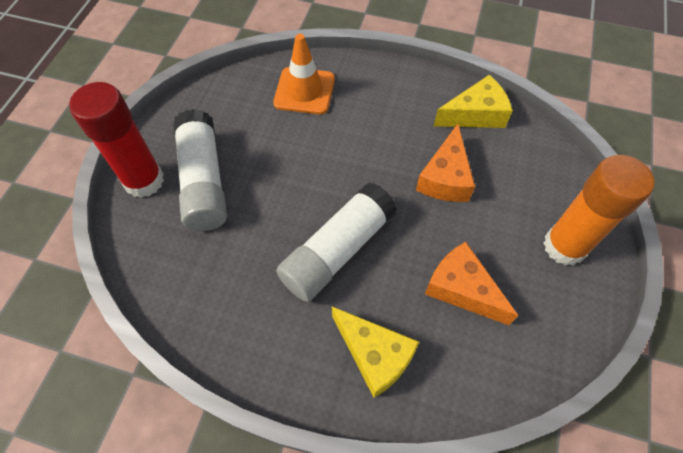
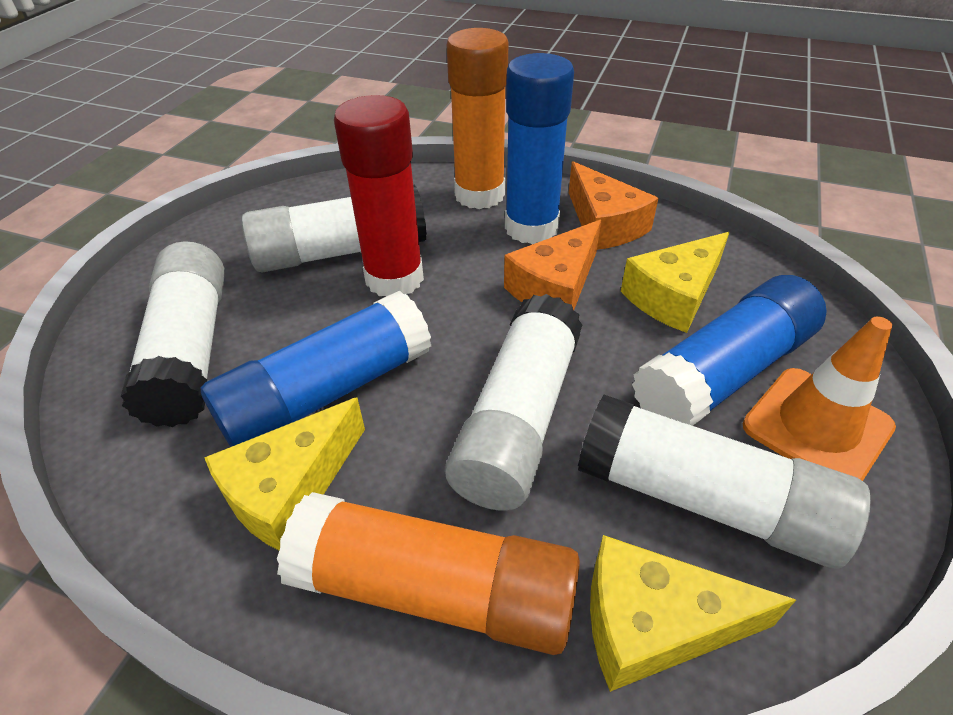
blue glue stick: none = 0 -> [201,291,431,447] [505,53,574,244] [632,275,827,426] = 3
orange glue stick: [543,155,654,266] = 1 -> [277,492,580,655] [447,28,508,209] = 2
white glue stick: [173,109,227,231] [276,182,397,302] = 2 -> [121,241,225,427] [242,185,427,273] [445,294,582,511] [578,395,870,568] = 4
yellow cheese: [332,307,419,398] [434,75,513,128] = 2 -> [204,397,365,550] [590,535,796,692] [621,232,730,333] = 3

